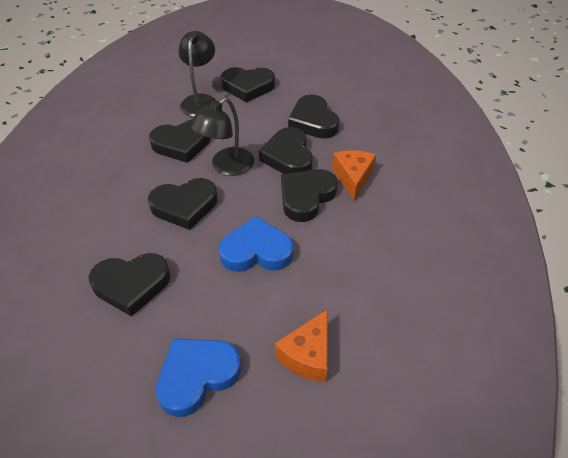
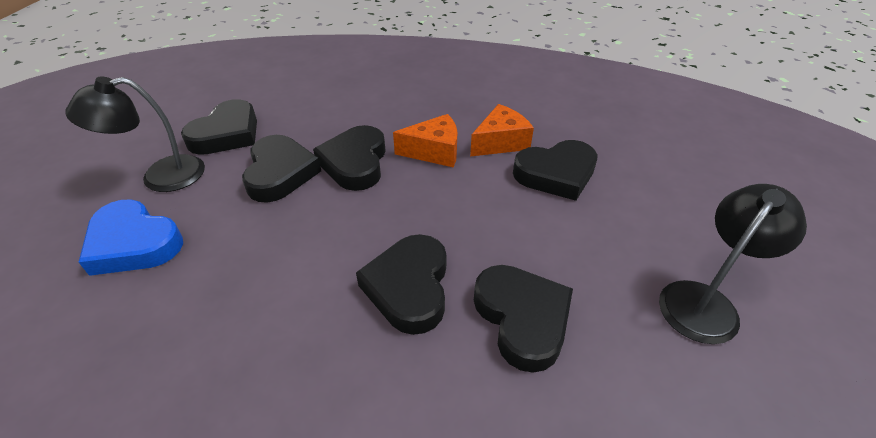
black heart: [88,253,171,317] [148,178,218,230] [149,120,211,163] [221,67,275,103] [259,127,313,174] [281,169,338,222] [288,94,340,139] = 7 -> [181,99,257,155] [242,135,321,203] [313,125,386,191] [356,234,447,335] [474,265,573,373] [513,140,598,201] = 6
blue heart: [156,338,241,417] [218,216,294,272] = 2 -> [79,200,183,276] = 1

